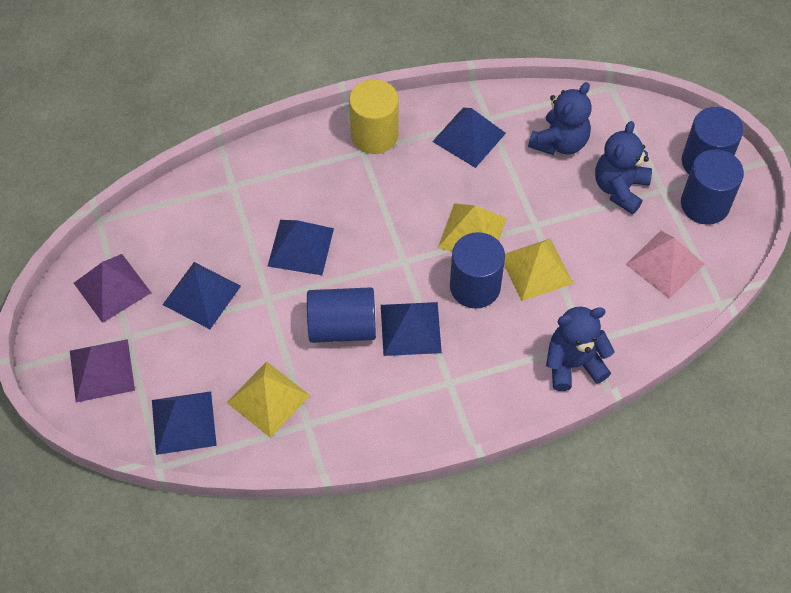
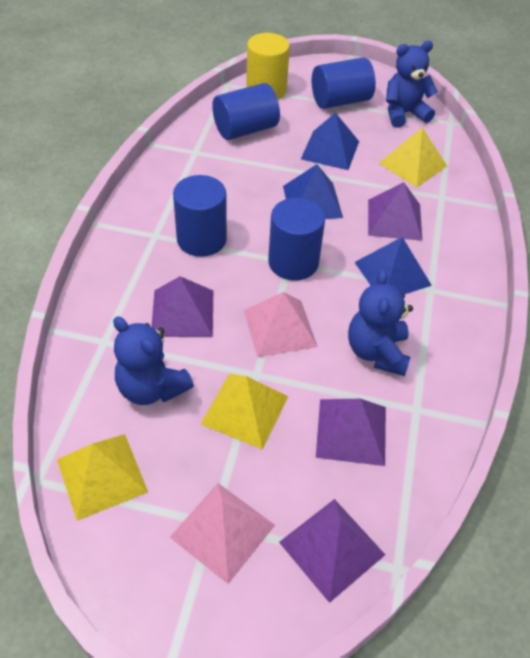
blue pyramid: [152,391,217,455] [163,262,241,329] [268,220,334,275] [381,302,442,356] [432,108,506,168] = 5 -> [283,164,343,219] [301,113,359,170] [354,237,432,294] = 3
pink pyramid: [626,231,704,299] = 1 -> [170,483,275,584] [244,292,318,357] = 2
purple pyramid: [70,339,135,402] [74,254,151,323] = 2 -> [151,276,213,337] [279,499,385,603] [316,399,386,466] [368,182,422,241] = 4

